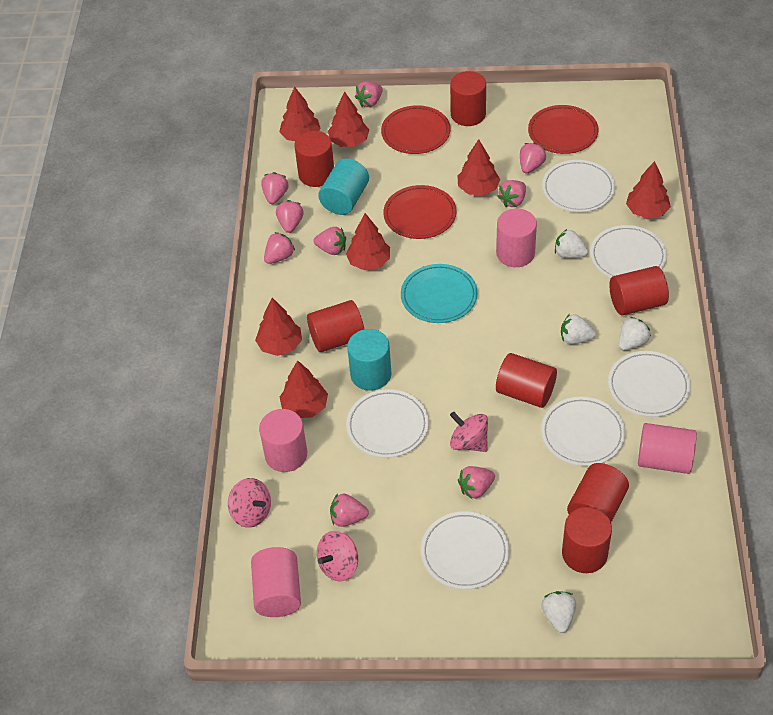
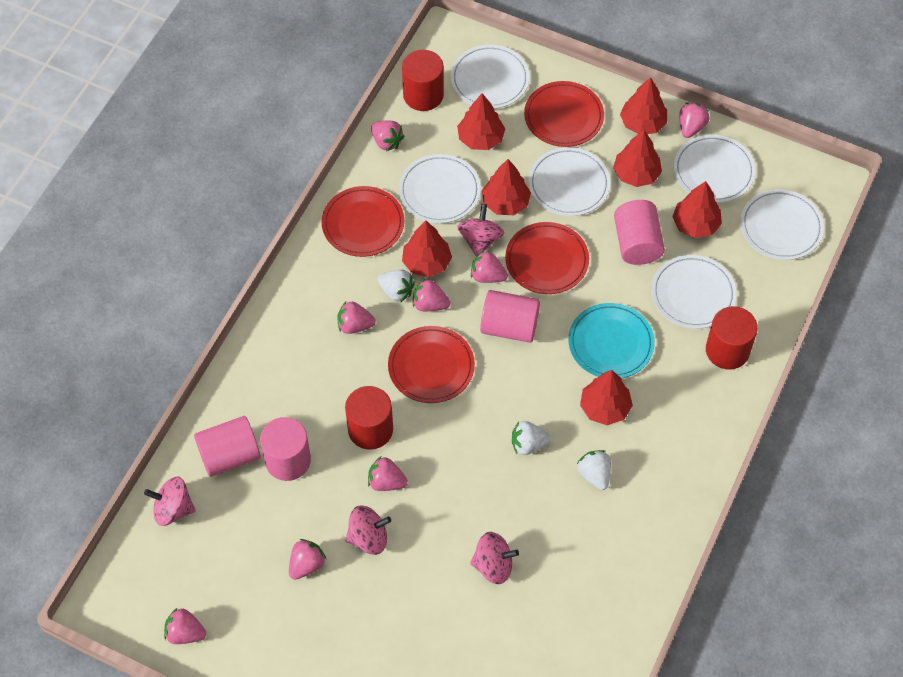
pink spinning top: [228,478,271,528] [317,531,358,582] [450,411,488,452] = 3 -> [144,476,196,526] [346,505,392,555] [457,204,504,257] [470,532,519,584] = 4
pink strawberry: [261,172,289,204] [264,232,295,264] [276,200,304,233] [314,227,346,255] [330,493,369,527] [355,82,383,107] [458,466,495,500] [497,180,526,207] [520,143,546,174] = 9 -> [164,607,206,644] [289,539,326,580] [337,301,376,334] [368,456,408,491] [371,120,404,151] [413,279,450,311] [471,250,508,283] [679,102,710,138] = 8
red cylinder: [294,131,334,187] [307,300,364,352] [450,71,486,126] [496,353,557,408] [562,507,612,573] [567,463,629,522] [610,266,669,315] = 7 -> [345,386,393,450] [402,50,444,111] [706,306,758,370] = 3
red plate: [381,105,450,154] [383,185,456,239] [528,105,599,154] = 3 -> [322,186,404,257] [388,326,475,403] [505,222,589,294] [524,81,604,147] = 4
turquoise cylinder: [318,158,369,215] [347,329,391,391] = 2 -> none = 0
white strawberry: [541,591,576,633] [555,229,588,258] [561,314,596,344] [618,317,651,351] = 4 -> [378,270,415,302] [512,421,551,455] [577,450,611,490] = 3

